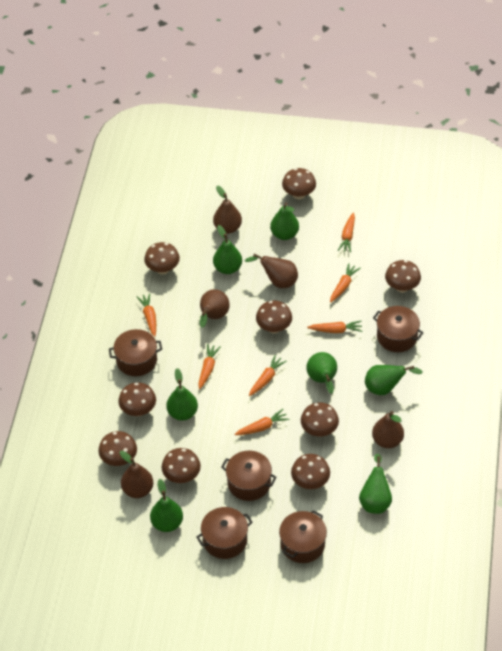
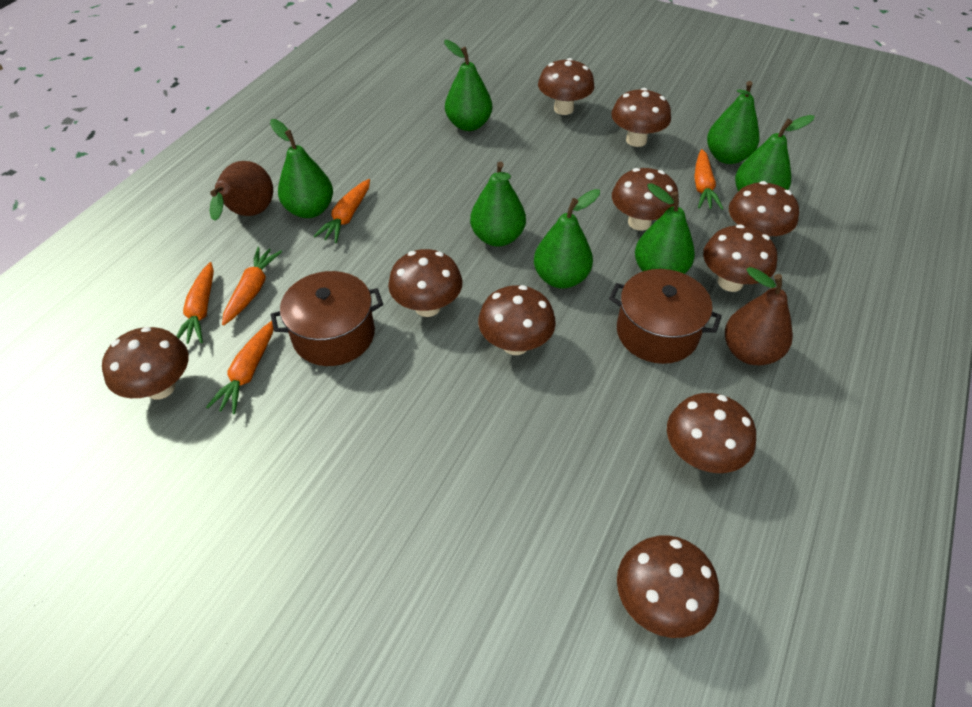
brown mushroom: [98,431,137,466] [118,382,156,416] [144,242,180,275] [162,448,201,483] [256,301,292,334] [282,168,316,200] [291,454,330,489] [301,402,339,437] [385,260,421,293] = 9 -> [102,327,189,400] [388,249,463,317] [478,285,556,355] [538,58,594,115] [611,88,671,147] [612,168,679,231] [617,535,719,638] [667,393,756,473] [703,224,777,292] [729,181,799,236] = 10
brown pear: [120,450,153,498] [200,289,230,328] [213,186,242,234] [245,254,298,288] [372,411,404,448] = 5 -> [209,161,273,221] [725,267,793,365] = 2
brown pot: [109,329,162,376] [196,507,253,559] [221,451,277,501] [279,510,327,563] [373,306,424,352] = 5 -> [271,271,383,366] [609,269,722,364] = 2
orange carrot: [137,293,156,337] [198,344,221,389] [234,409,289,435] [249,355,287,396] [307,321,362,333] [330,263,361,303] [338,213,355,253] = 7 -> [176,262,214,344] [206,321,273,414] [222,247,282,325] [313,179,370,243] [694,149,723,210] = 5

